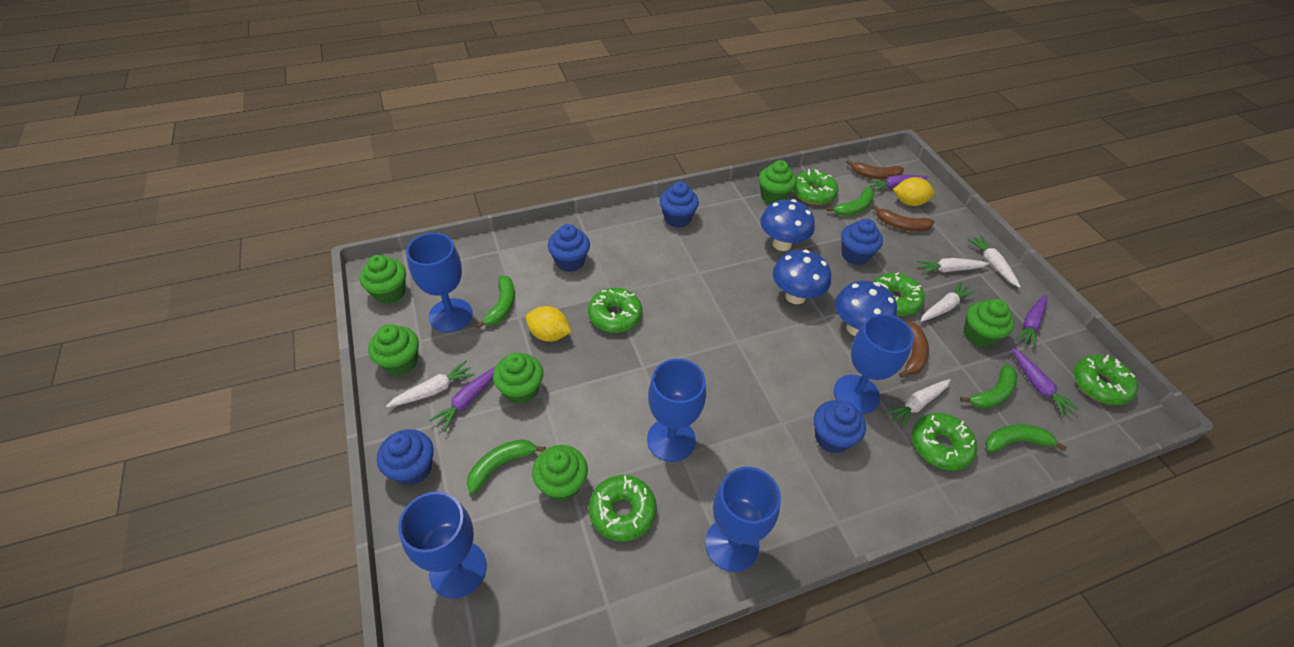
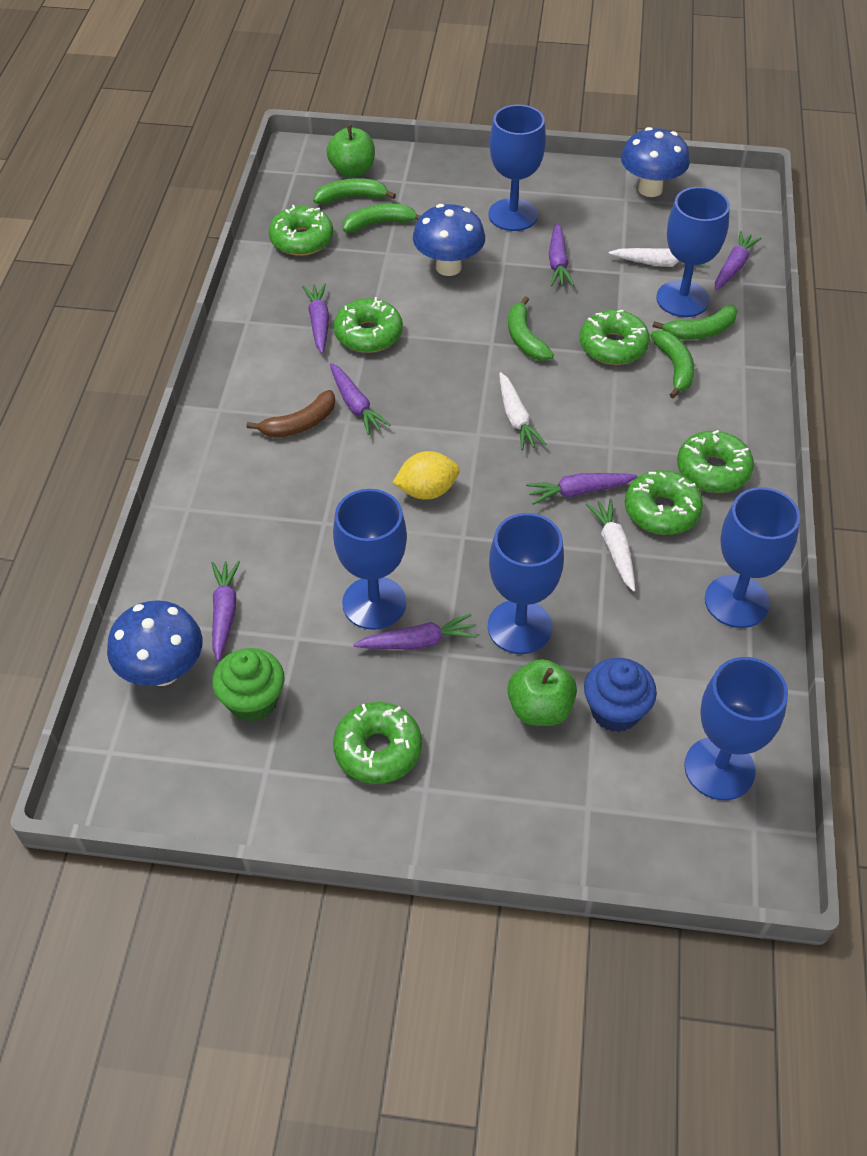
blue cupcake: [377,429,434,485] [548,224,590,272] [660,182,699,228] [814,400,866,453] [841,218,883,265] = 5 -> [584,658,657,732] = 1
blue goblet: [398,491,487,599] [406,233,473,332] [647,359,706,462] [705,467,781,572] [834,314,914,414] = 5 -> [333,489,407,630] [488,105,546,231] [488,513,564,654] [656,187,730,317] [684,657,788,800] [705,487,800,628] = 6
brown banana: [846,160,904,179] [872,205,934,231] [899,321,929,378] = 3 -> [247,390,335,438] = 1
green apple: none = 0 -> [327,125,375,177] [507,659,577,726] = 2
green cupcake: [360,255,406,304] [368,324,419,376] [493,353,543,404] [532,445,588,502] [759,160,797,204] [963,299,1014,347] = 6 -> [212,648,285,722] = 1
purple carrot: [429,366,496,432] [867,175,929,192] [1011,348,1079,417] [1016,294,1047,348] = 4 -> [212,561,240,661] [302,283,329,354] [330,363,391,435] [353,614,477,649] [526,473,638,505] [549,223,574,286] [715,231,762,291] = 7
white carrot: [386,361,475,407] [885,379,951,428] [917,258,989,274] [920,281,976,322] [967,236,1021,288] = 5 -> [499,372,546,450] [585,499,635,592] [609,248,706,267] = 3
yellow lemon: [526,306,571,342] [893,177,935,206] = 2 -> [393,451,460,500] = 1

